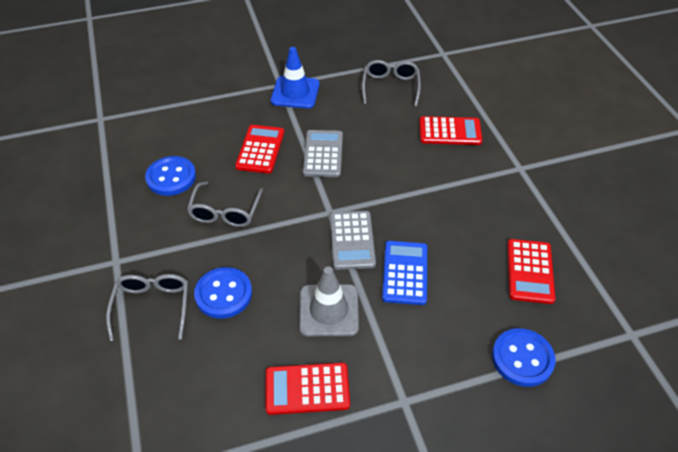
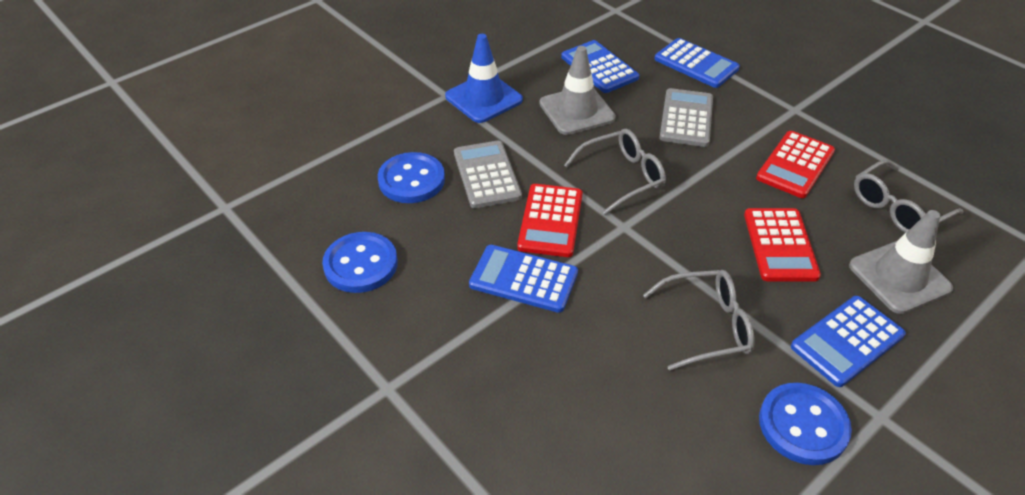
blue calculator: [382,241,427,305] = 1 -> [469,245,578,313] [561,40,639,93] [654,38,740,88] [791,296,906,387] = 4
grey traffic cone: [299,267,359,336] = 1 -> [539,46,616,135] [849,210,953,314] = 2
red calculator: [235,125,284,174] [266,362,350,415] [419,116,482,145] [507,239,556,304] = 4 -> [517,184,583,257] [744,208,821,282] [756,131,835,198] = 3

